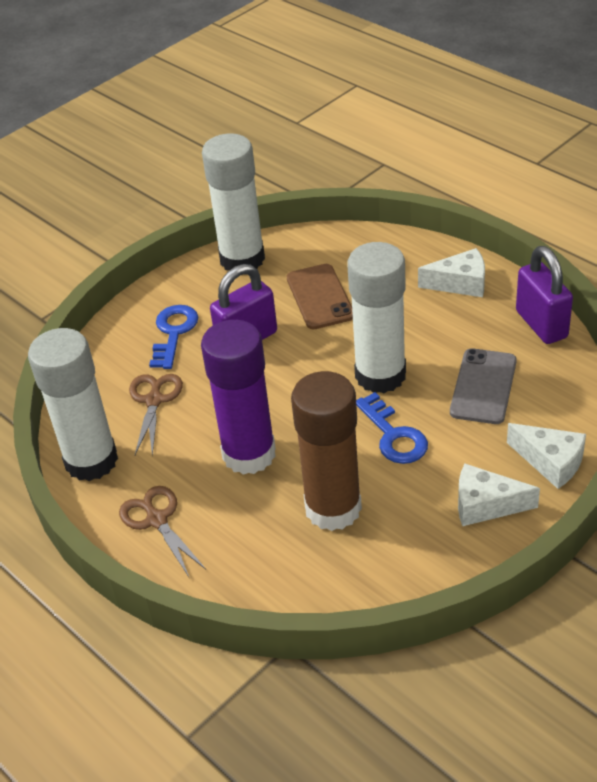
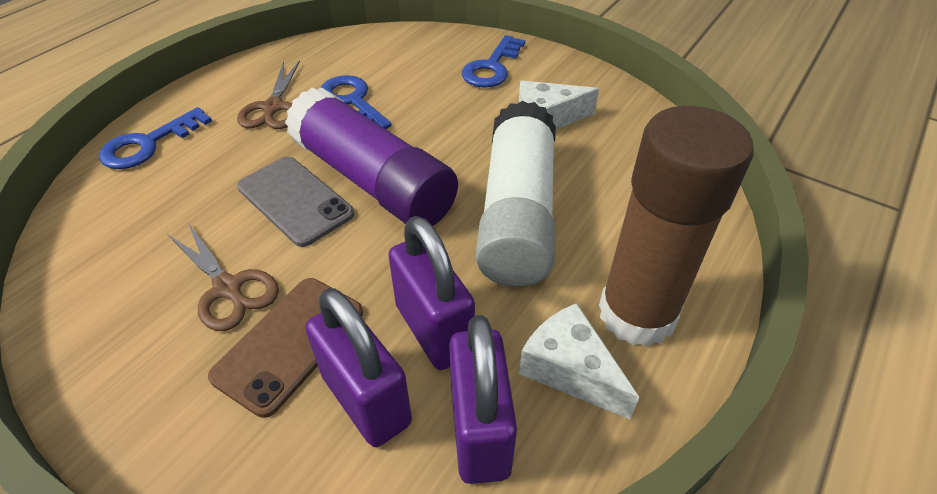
blue key: [149,305,198,369] [356,392,428,464] = 2 -> [99,107,212,169] [321,75,391,129] [462,35,525,87] = 3
purple padlock: [210,264,277,340] [516,246,573,344] = 2 -> [305,288,412,447] [388,216,475,370] [449,315,517,484] = 3
white cheese: [418,248,485,297] [458,464,540,526] [507,423,586,489] = 3 -> [519,81,599,129] [519,303,640,419] = 2
white glue stick: [28,328,118,481] [202,133,265,270] [347,242,406,393] = 3 -> [476,101,556,287] = 1

